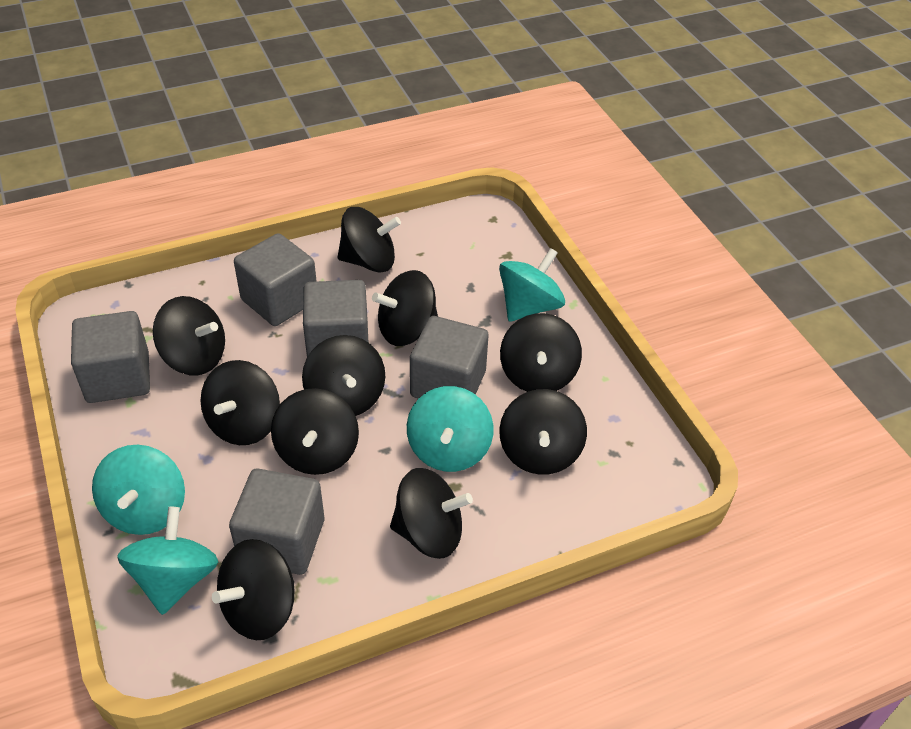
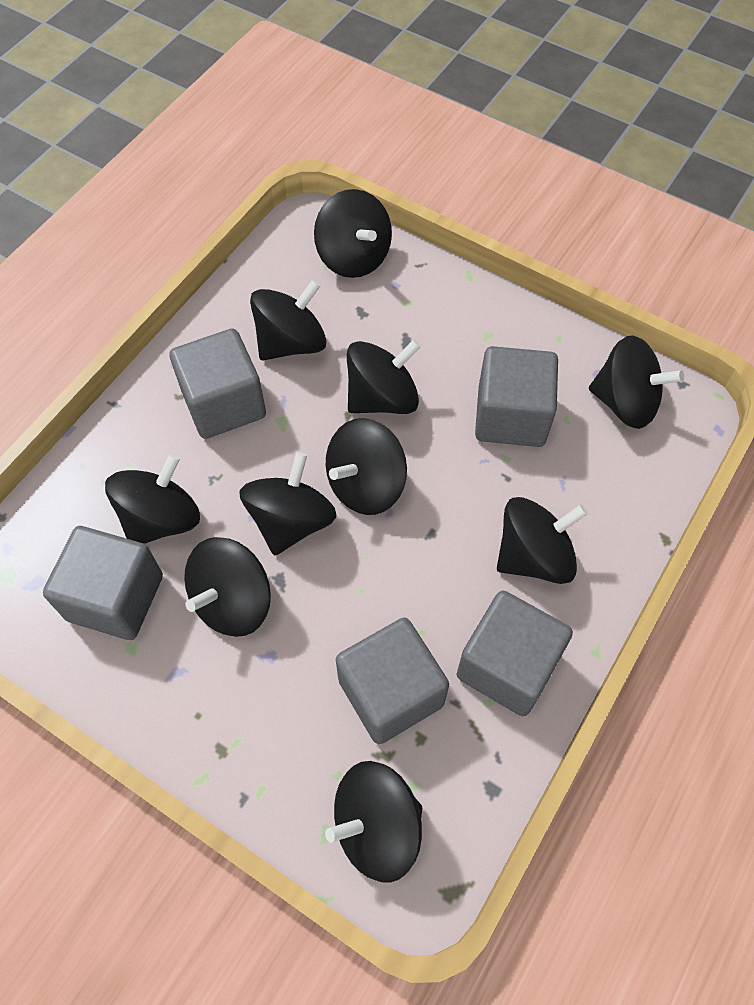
turquoise spinning top: [92,445,185,535] [117,507,218,615] [407,386,493,472] [499,248,565,322] = 4 -> none = 0

